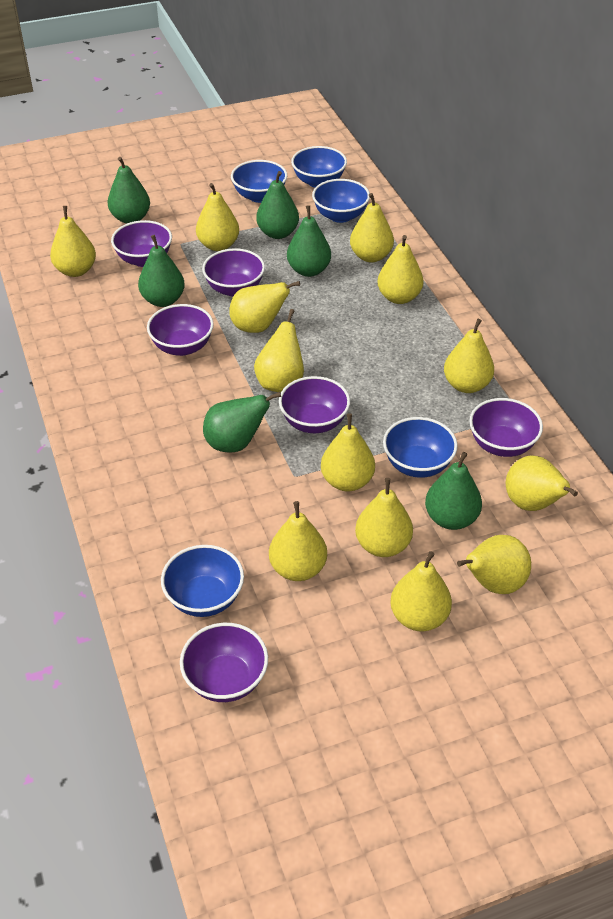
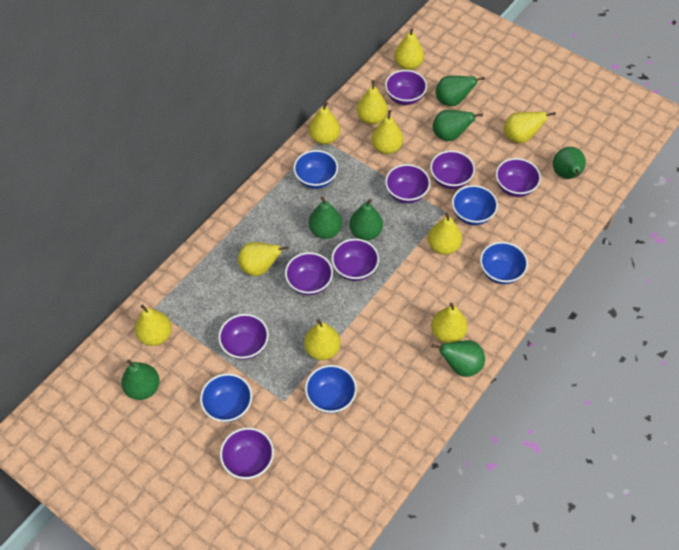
green pear: [108,157,150,224] [138,235,185,307] [203,392,281,452] [256,171,299,239] [287,205,331,277] [425,452,482,530] = 6 -> [121,360,160,400] [309,196,342,239] [349,199,383,240] [432,340,485,377] [433,110,483,141] [436,76,485,106] [553,147,586,179] = 7
purple bowl: [111,220,172,267] [147,304,214,356] [180,623,268,702] [202,248,265,297] [279,376,350,433] [469,398,543,457] = 6 -> [218,314,269,360] [220,427,274,479] [285,252,333,295] [331,239,379,281] [385,70,427,105] [385,164,430,203] [430,150,475,189] [496,158,541,197] = 8
yellow pear: [50,206,96,277] [196,183,239,251] [229,281,300,333] [254,309,304,393] [269,501,327,581] [321,413,375,491] [350,193,394,263] [355,478,413,557] [377,235,424,304] [390,551,452,631] [444,319,494,393] [457,535,531,594] [506,455,578,511] = 13 -> [135,305,172,346] [238,242,289,276] [304,319,340,360] [309,102,340,145] [357,80,388,124] [372,110,403,154] [394,29,424,70] [428,212,462,255] [431,303,468,343] [504,112,556,143] = 10

